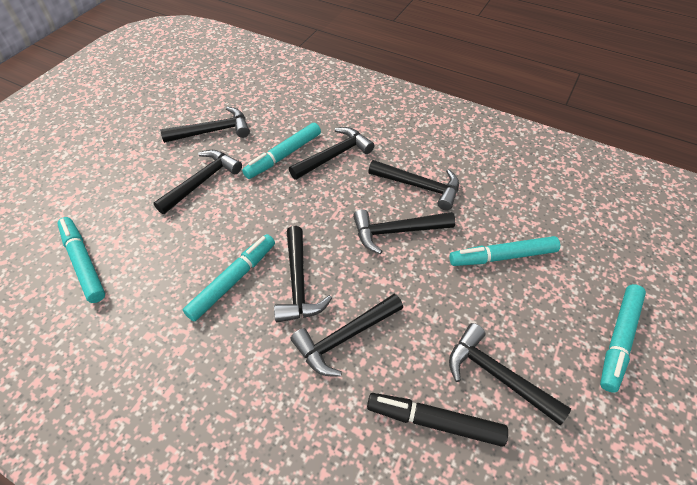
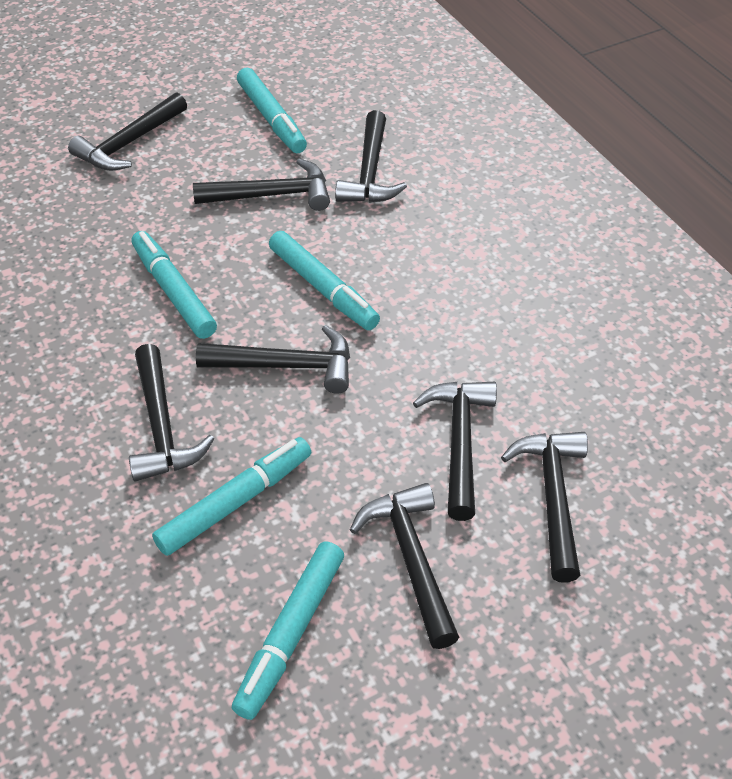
black marker: [367,393,508,447] = 1 -> none = 0

